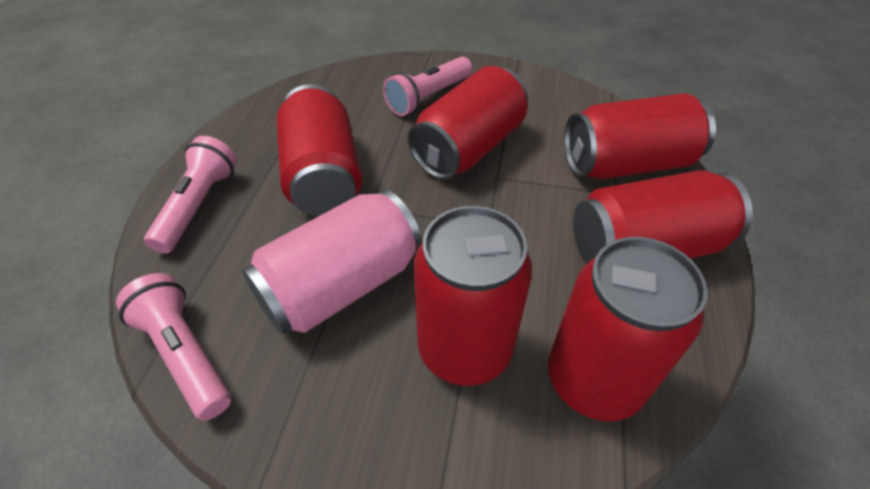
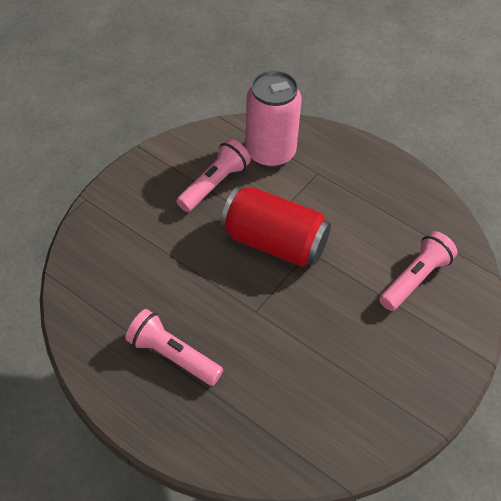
red can: [276,84,362,216] [408,66,528,179] [414,206,532,386] [548,237,708,421] [564,93,716,179] [573,170,753,263] = 6 -> [220,186,331,267] = 1

